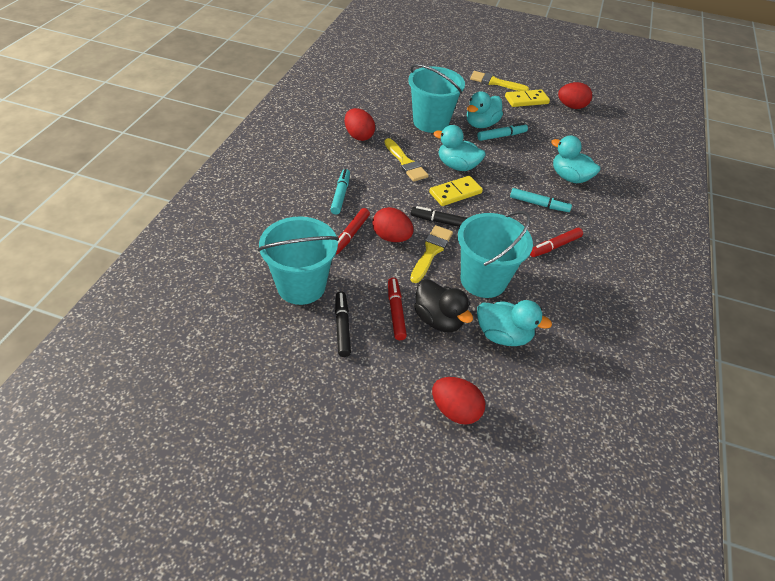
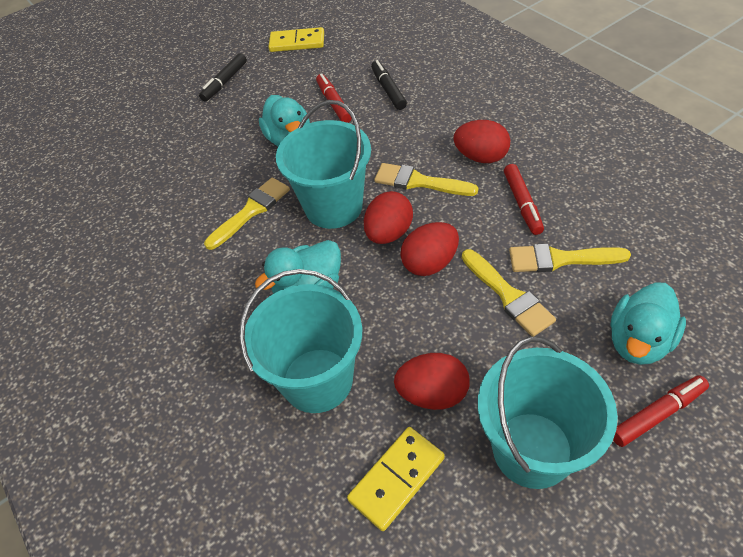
black duck: [414,279,473,332] = 1 -> none = 0
turquoise duck: [433,125,485,171] [467,91,503,128] [477,300,552,346] [551,135,601,183] = 4 -> [255,240,341,294] [259,95,310,147] [610,282,686,365] = 3
turquoise marker: [330,169,350,214] [477,123,528,141] [510,188,572,212] = 3 -> none = 0
yellow brush: [384,138,429,182] [410,225,453,283] [470,71,529,91] = 3 -> [204,177,290,250] [374,163,478,196] [462,249,556,337] [509,244,631,272] = 4

